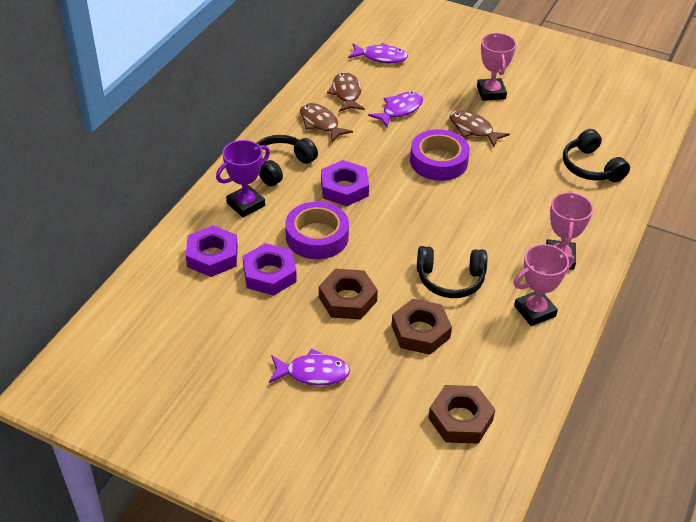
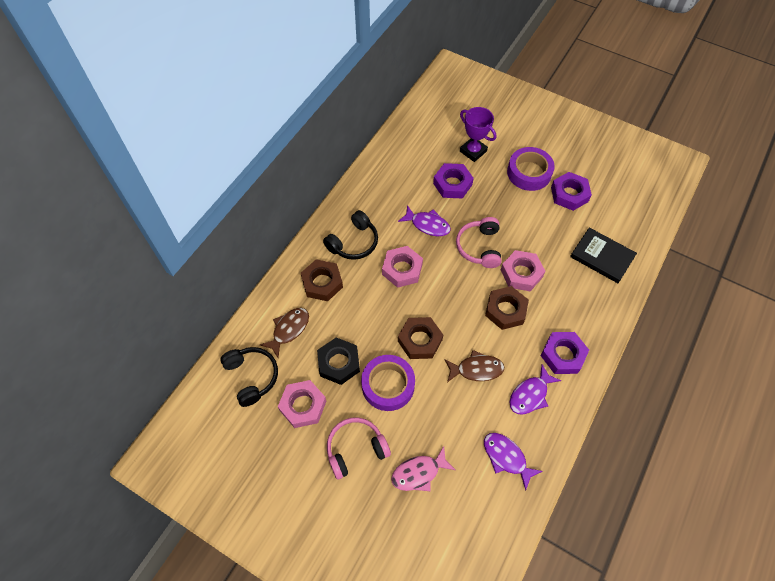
black book: none = 0 -> [570,227,637,283] = 1
black headphones: [257,135,318,186] [417,246,487,298] [563,129,630,182] = 3 -> [220,347,278,407] [323,210,378,260] = 2
black nut: none = 0 -> [317,337,360,385] = 1
brown fish: [300,103,353,142] [327,72,365,112] [450,110,510,147] = 3 -> [260,308,309,358] [444,350,504,382] = 2
pink fish: none = 0 -> [391,446,455,491] = 1
pink headphones: none = 0 -> [327,417,391,480] [456,217,501,268] = 2
pink nut: none = 0 -> [278,380,326,428] [382,246,423,288] [501,250,546,291] = 3
pink trophy: [477,33,516,101] [514,244,574,326] [546,191,593,270] = 3 -> none = 0

